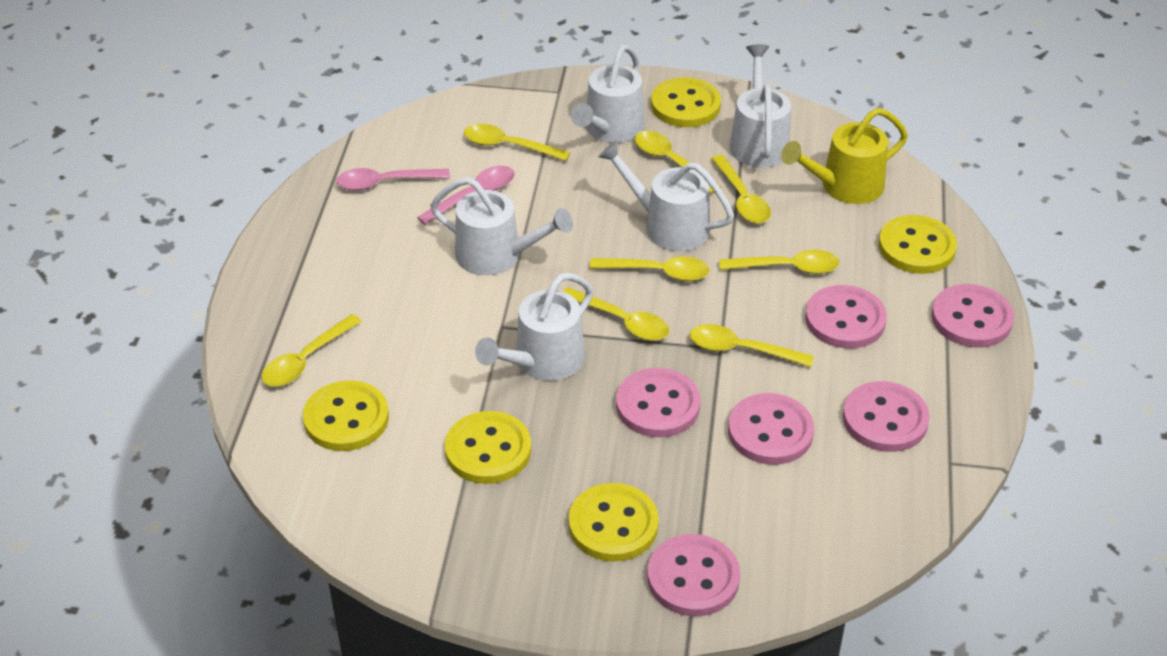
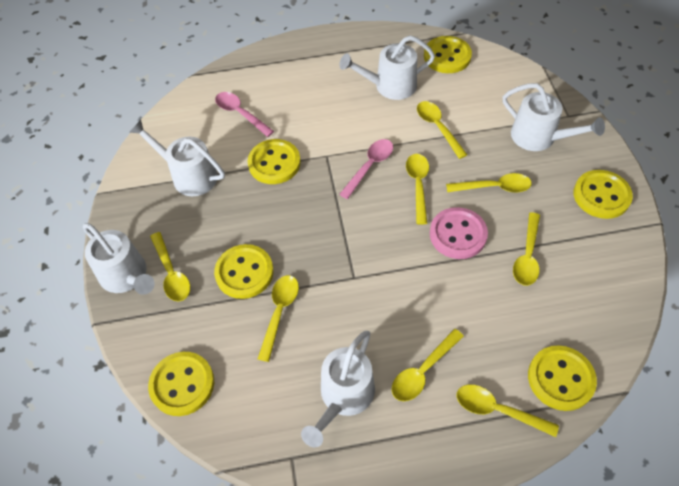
pink button: [616,368,700,437] [647,534,740,616] [728,393,814,465] [805,285,887,349] [843,381,930,452] [931,284,1014,347] = 6 -> [430,207,488,259] = 1
yellow button: [303,380,389,451] [445,411,531,484] [569,483,659,562] [651,77,721,127] [879,215,957,274] = 5 -> [148,352,214,416] [214,244,274,299] [248,139,301,184] [424,36,472,73] [528,345,597,411] [574,170,633,219] = 6
yellow watering can: [781,108,908,204] = 1 -> none = 0

